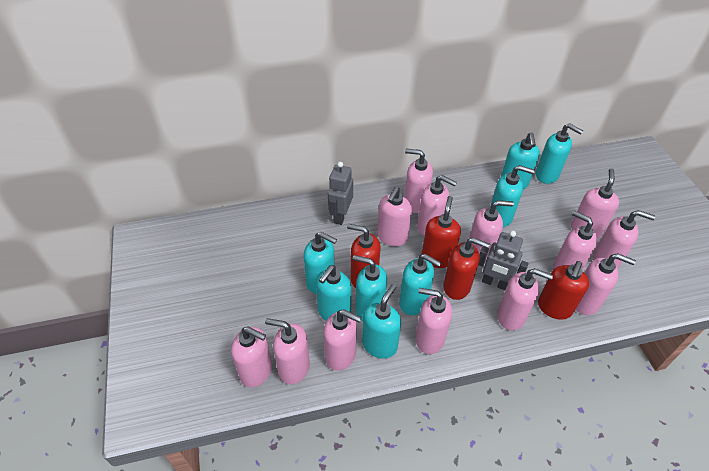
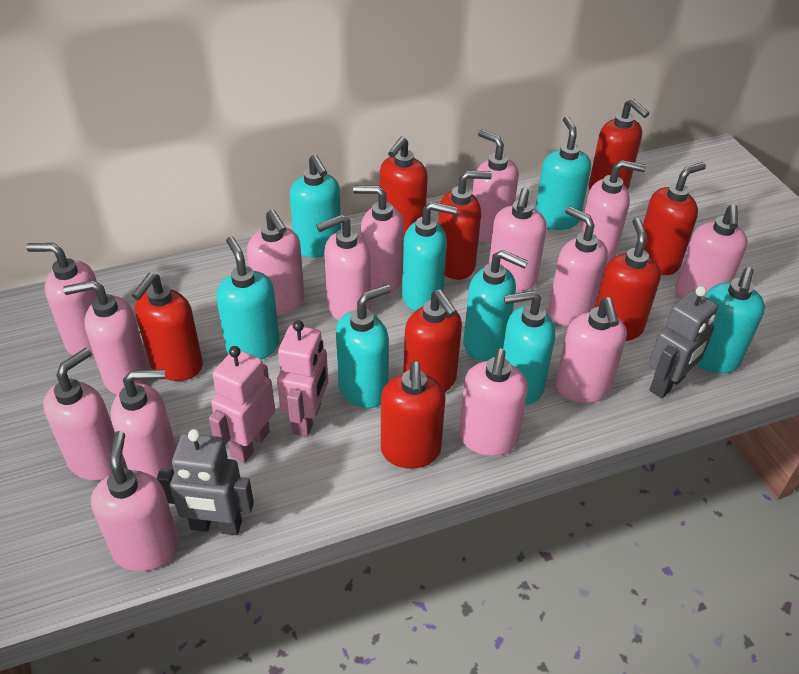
pink robot: none = 0 -> [209,346,275,463] [277,320,328,437] = 2
pink soap dispenser: [231,327,272,387] [265,318,310,384] [323,309,362,371] [377,187,412,246] [404,149,433,213] [415,288,452,354] [417,175,457,236] [469,200,514,264] [497,268,553,330] [553,211,598,271] [571,169,619,238] [576,253,636,315] [593,210,655,269] = 13 -> [26,243,97,356] [43,348,123,481] [63,280,149,394] [91,431,179,571] [111,369,177,479] [247,209,304,316] [316,214,371,321] [353,185,404,296] [459,349,528,456] [472,129,519,243] [489,188,547,291] [548,206,608,326] [555,297,627,403] [580,160,646,265] [675,204,748,299] = 15
red soap dispenser: [347,224,381,288] [421,196,461,268] [443,237,490,300] [538,261,589,320] = 4 -> [132,273,203,381] [380,137,428,236] [381,361,446,469] [403,289,462,392] [438,170,492,280] [589,99,649,190] [595,218,661,341] [643,162,706,275] = 8

